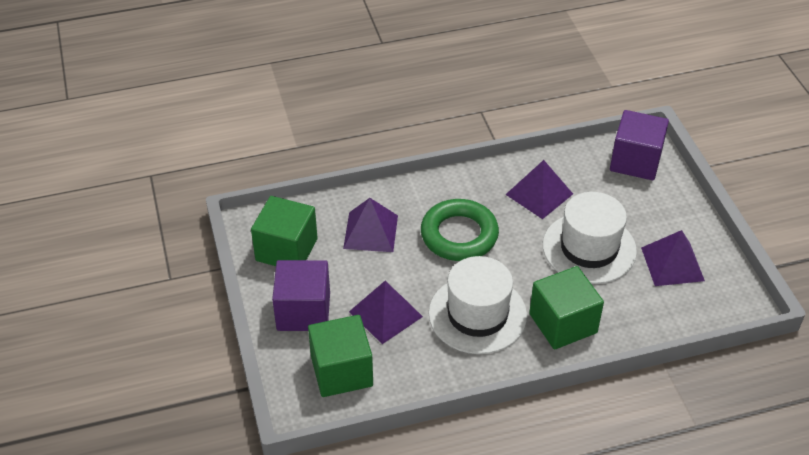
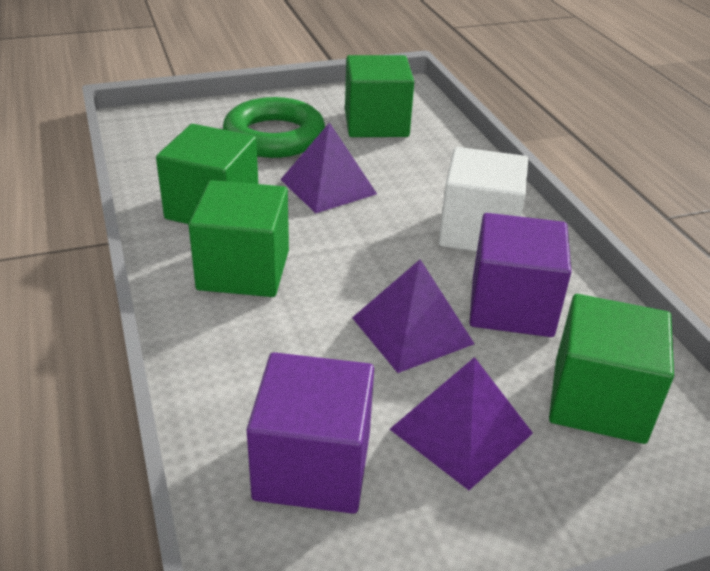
green cube: [251,196,318,266] [308,315,373,397] [529,266,604,350] = 3 -> [156,124,258,224] [189,180,289,297] [345,55,414,137] [549,294,674,444] = 4
purple pyramid: [343,198,398,252] [349,281,423,344] [505,160,573,219] [641,230,705,286] = 4 -> [280,122,377,213] [352,259,475,373] [390,357,533,490] = 3
white cube: none = 0 -> [439,147,528,252] = 1
white hat: [429,256,527,354] [543,192,637,284] = 2 -> none = 0

